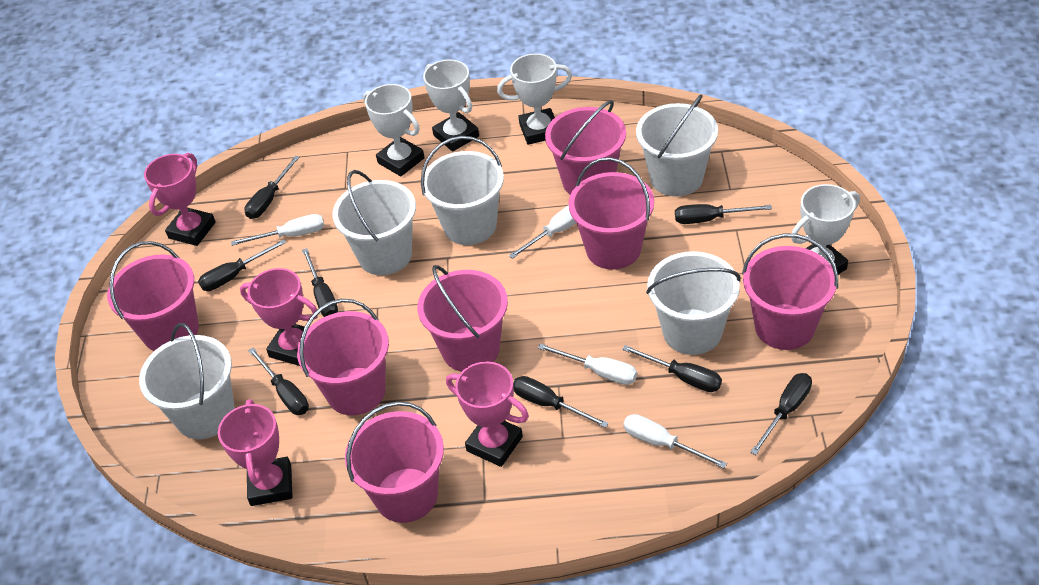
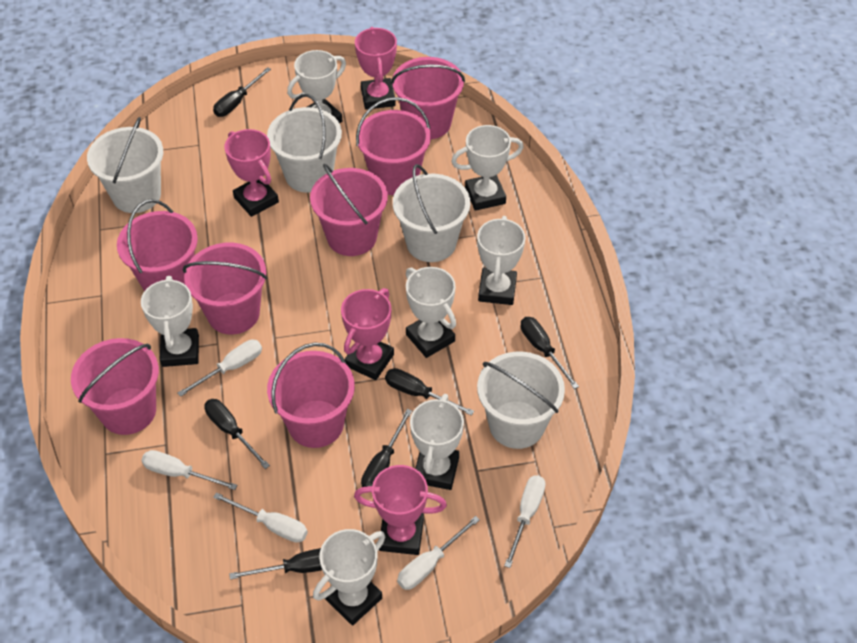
black screwdriver: [198,239,286,291] [245,156,300,219] [248,348,309,415] [302,248,338,317] [513,376,609,428] [622,345,722,392] [675,204,772,224] [750,373,812,455] = 8 -> [204,399,270,469] [213,67,271,117] [229,548,322,580] [361,409,412,487] [385,368,474,416] [521,317,579,389] = 6
white bucket: [139,323,235,439] [332,170,416,275] [421,136,504,245] [636,94,718,196] [646,251,740,355] = 5 -> [87,117,163,213] [267,94,342,193] [393,164,470,262] [477,352,565,449] = 4
white screwdriver: [231,214,324,246] [509,205,577,259] [538,343,637,385] [623,414,727,468] = 4 -> [141,450,237,490] [178,340,262,397] [213,492,308,543] [397,516,480,590] [504,475,546,568] = 5
white trophy: [363,84,425,176] [423,59,479,152] [497,53,572,145] [791,184,860,274] = 4 -> [141,276,199,367] [287,50,346,123] [313,529,385,625] [406,267,456,358] [410,394,464,490] [451,125,524,211] [477,216,525,305] = 7

